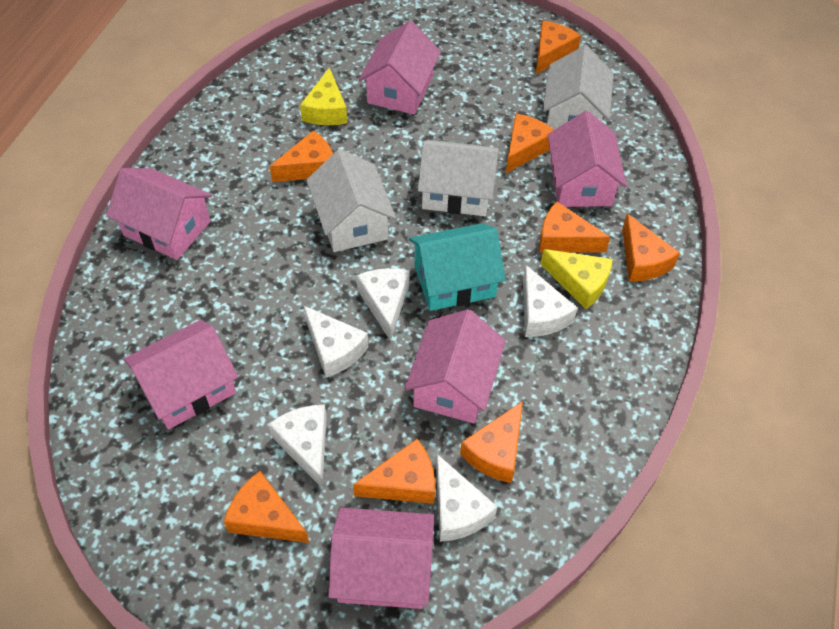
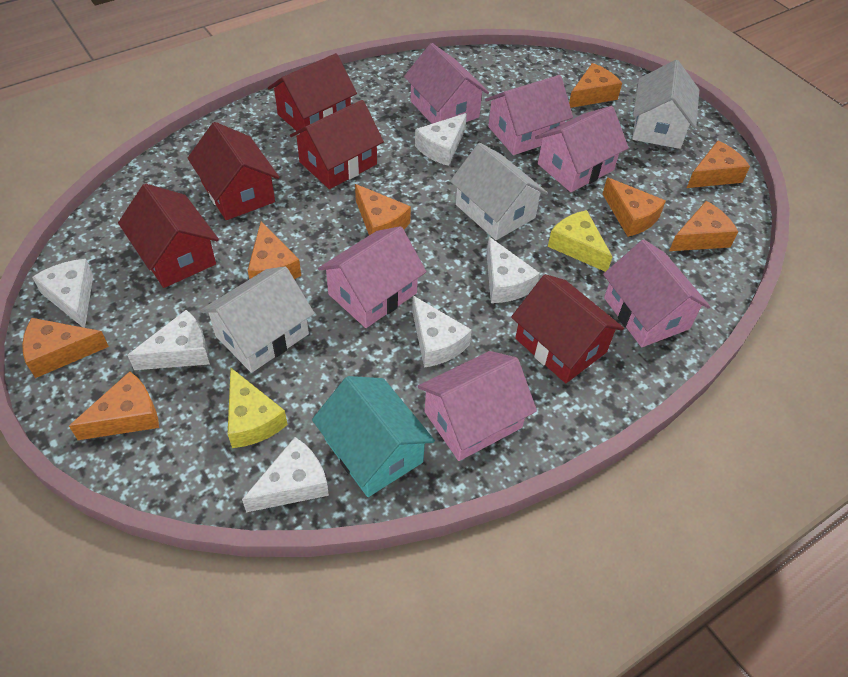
red house: none = 0 -> [118,184,219,288] [188,122,279,220] [268,53,357,134] [290,100,384,189] [511,274,624,383] = 5
white cheese: [268,405,327,488] [303,305,368,378] [357,268,410,341] [436,454,498,542] [523,265,577,337] = 5 -> [32,259,93,328] [127,310,210,370] [242,437,329,512] [412,296,472,368] [415,113,467,166] [487,237,540,303] = 6

